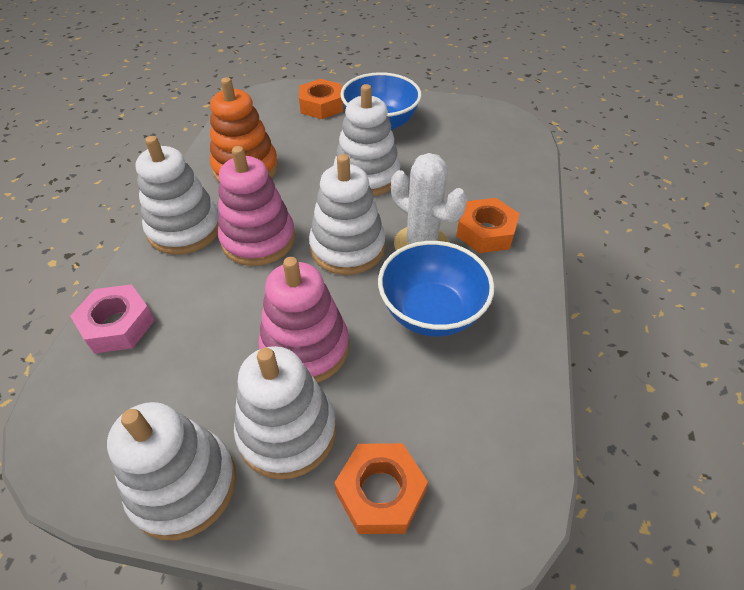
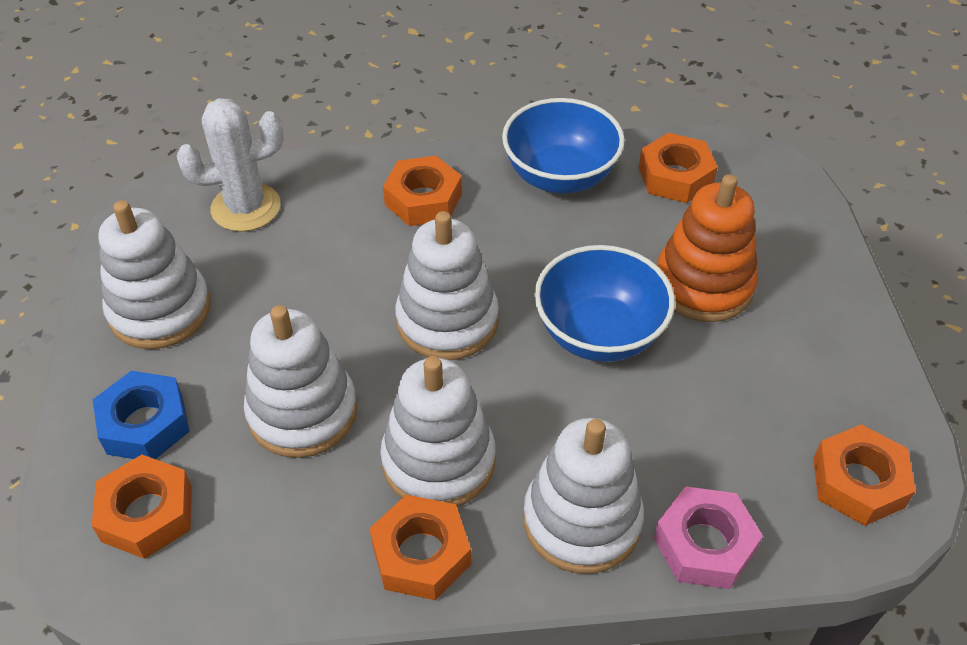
blue nut: none = 0 -> [93,371,190,459] = 1
orange nut: [299,79,343,119] [334,443,428,534] [456,198,520,253] = 3 -> [92,455,192,559] [369,495,471,600] [383,156,462,226] [639,133,718,203] [813,424,916,526] = 5
pink stacking toy: [218,146,295,266] [258,257,349,383] = 2 -> none = 0

